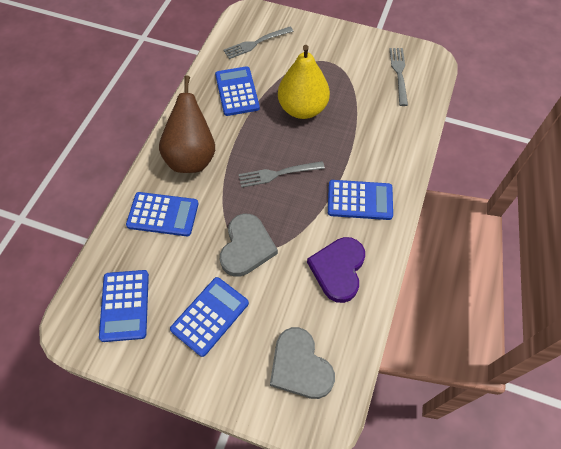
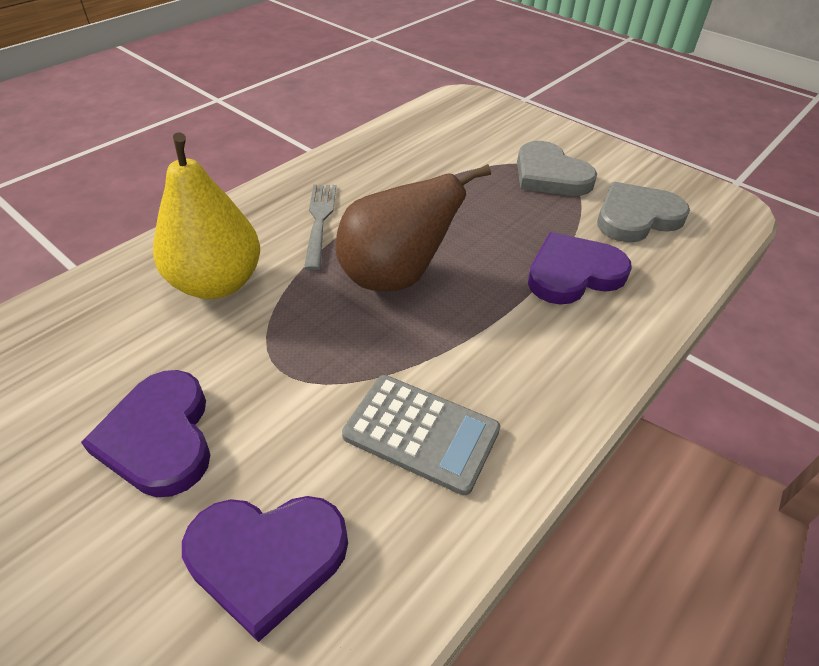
blue calculator: [99,270,149,342] [126,192,199,236] [170,277,249,357] [215,66,260,116] [328,180,393,220] = 5 -> none = 0
grey calculator: none = 0 -> [342,375,500,495] = 1
grey fork: [223,27,293,59] [239,161,325,188] [389,48,408,106] = 3 -> [304,185,336,270] = 1
purple heart: [307,237,365,303] = 1 -> [81,370,210,497] [182,496,348,642] [528,232,632,305] = 3

